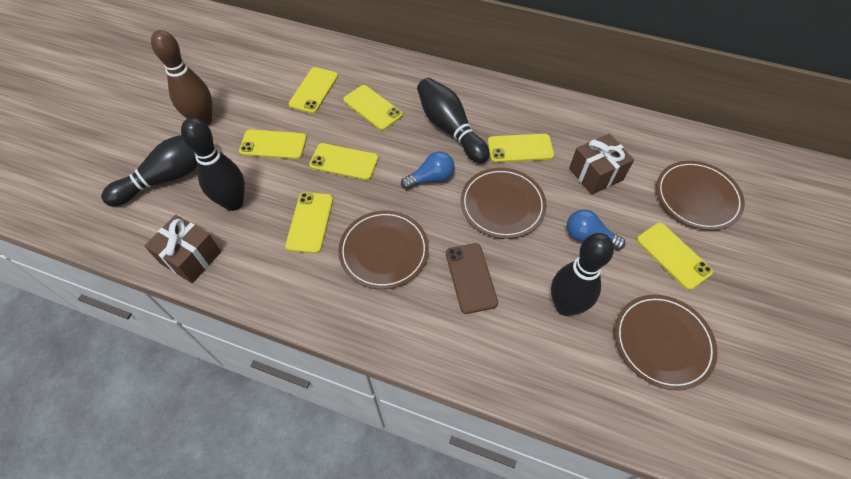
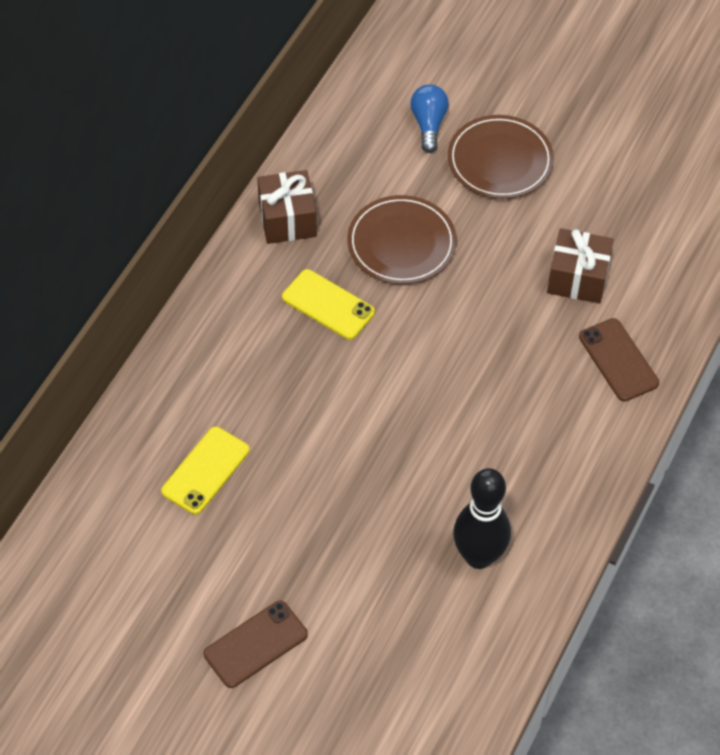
black bowling pin: [101,135,197,207] [181,118,245,211] [417,78,490,164] [551,233,614,316] = 4 -> [453,468,511,569] = 1
blue light bulb: [401,151,455,190] [567,209,626,250] = 2 -> [410,84,449,153] = 1
brown bowling pin: [151,30,212,125] = 1 -> none = 0
brown phone: [446,243,498,314] = 1 -> [204,601,308,688] [579,318,659,401] = 2
brown plate: [338,210,429,289] [461,168,547,239] [615,295,718,390] [656,161,745,230] = 4 -> [347,195,457,284] [448,115,554,199] = 2
yellow phone: [239,130,307,159] [285,192,333,254] [288,67,338,114] [309,143,378,180] [343,85,403,130] [488,134,554,163] [637,223,713,290] = 7 -> [161,427,250,515] [282,269,375,340] = 2

